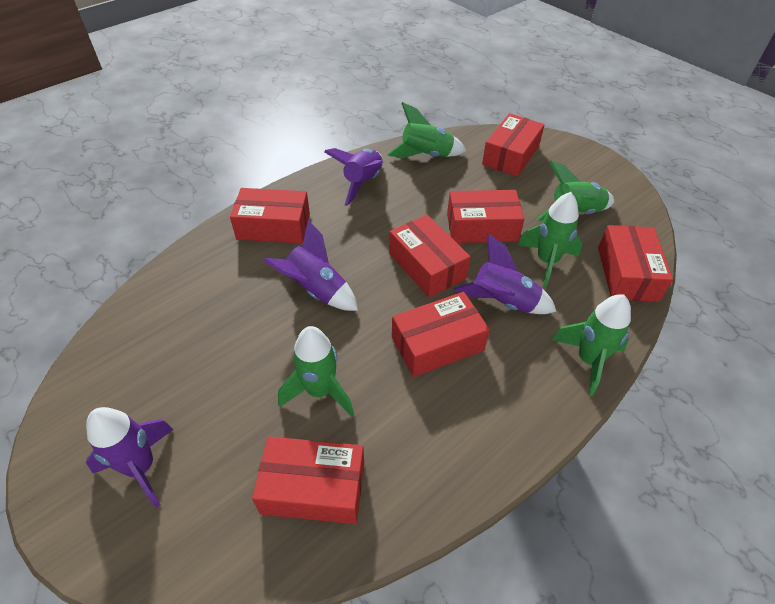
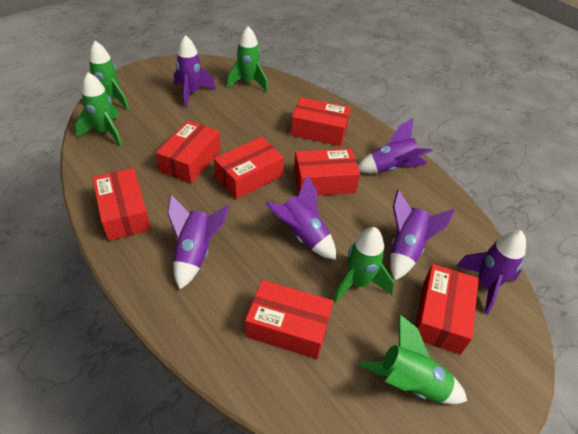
purple rocket: [86,407,174,508] [263,220,358,311] [324,148,383,206] [454,233,557,314] = 4 -> [167,195,230,289] [174,35,216,108] [265,175,336,260] [358,118,433,173] [390,189,455,280] [456,231,526,315] = 6

